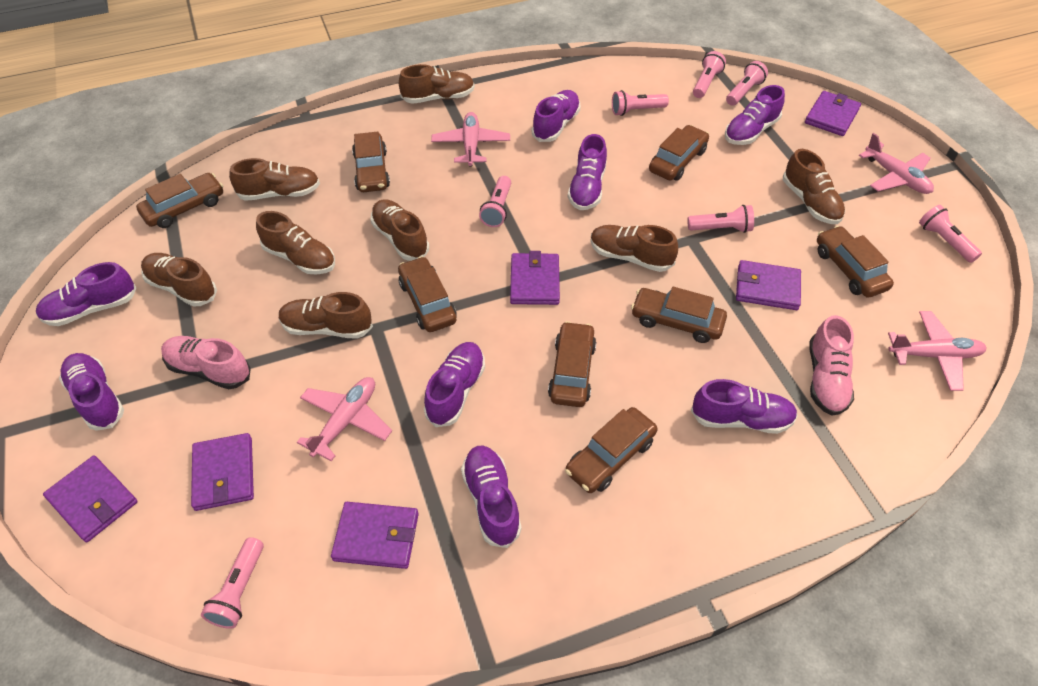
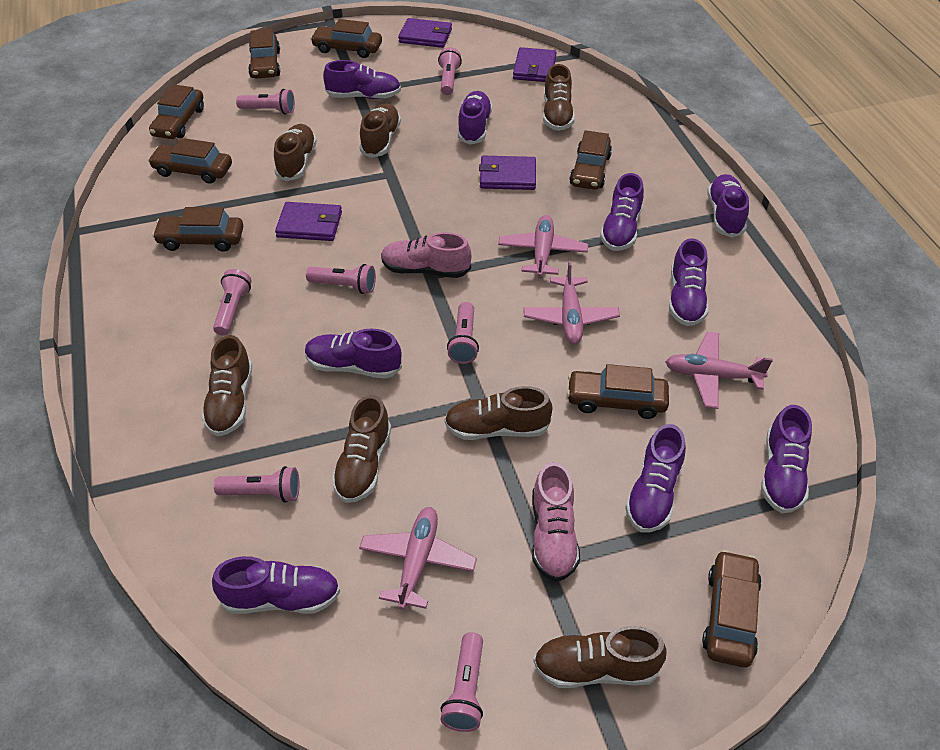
brown shoe: [141,253,217,307] [229,158,320,201] [256,211,335,275] [279,292,373,339] [370,199,429,261] [399,64,475,104] [590,225,678,272] [783,149,845,224] = 8 -> [201,335,253,437] [274,124,317,181] [332,395,391,503] [359,103,401,158] [444,386,552,440] [533,626,667,688] [543,64,575,131] = 7
purple shoe: [36,262,137,326] [59,353,124,431] [424,342,485,427] [461,446,522,548] [532,90,580,142] [568,134,607,210] [691,379,798,434] [725,85,785,145] = 8 -> [212,556,340,614] [305,329,402,379] [323,60,401,99] [458,91,492,145] [600,173,644,251] [625,424,686,533] [669,238,708,326] [707,174,749,238] [761,405,812,513] = 9
purple wallet: [43,456,138,543] [191,433,254,511] [331,502,419,569] [510,251,560,305] [736,260,801,310] [805,91,861,136] = 6 -> [275,202,342,241] [398,18,452,48] [479,156,536,190] [513,47,557,82] = 4

